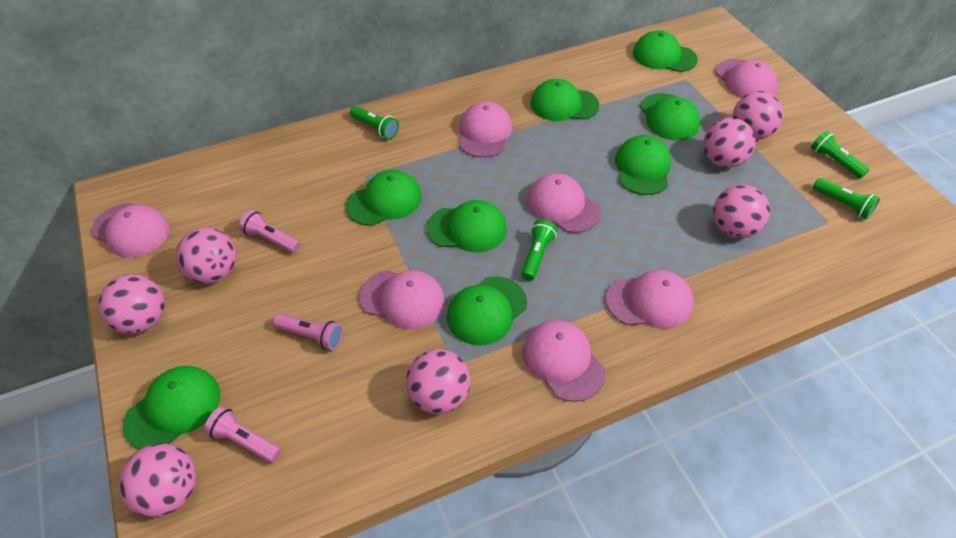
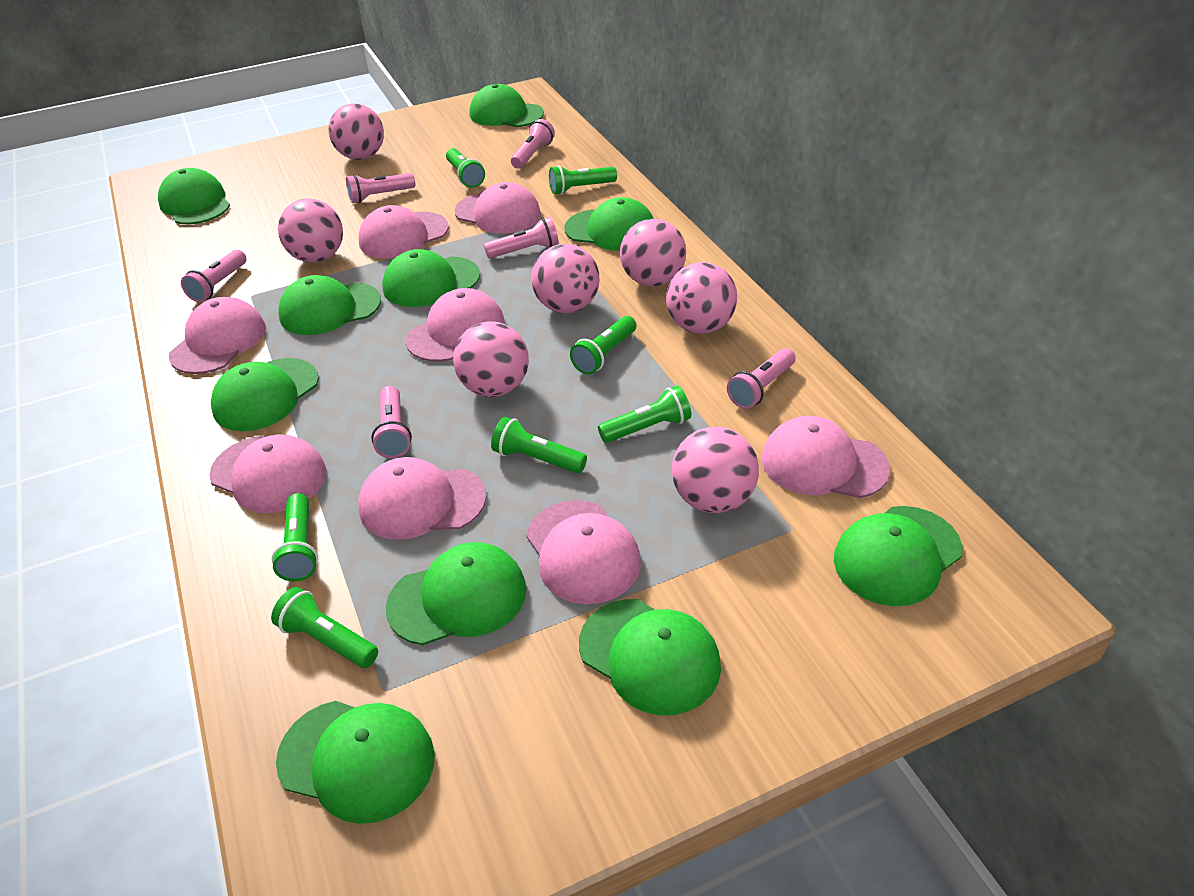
green cap: [123,366,220,450] [346,170,422,226] [426,200,507,252] [447,276,527,345] [530,79,599,121] [615,135,671,195] [633,31,698,72] [640,93,700,141] = 8 -> [158,168,230,224] [211,358,319,431] [276,701,435,824] [278,275,381,335] [382,249,480,307] [386,542,526,645] [470,84,544,127] [564,197,654,251] [579,599,721,715] [834,506,963,606] = 10
green flashlight: [350,106,399,139] [521,220,557,281] [811,131,869,178] [813,178,880,220] = 4 -> [271,587,378,668] [272,493,318,581] [446,148,485,188] [491,417,587,473] [549,165,617,195] [570,316,636,374] [598,385,691,443] = 7
pink cap: [92,203,170,258] [359,270,445,329] [459,102,512,158] [523,320,605,402] [527,173,601,233] [606,270,694,329] [716,59,778,98] = 7 -> [169,297,266,374] [209,434,326,513] [358,205,449,258] [358,457,487,540] [406,288,505,362] [455,182,541,234] [526,500,641,604] [762,416,890,498] = 8
pink flashlight: [204,406,281,463] [239,210,300,253] [273,313,343,350] = 3 -> [181,250,247,302] [346,173,415,203] [371,386,412,458] [484,217,559,259] [511,119,555,169] [727,348,796,409] = 6

